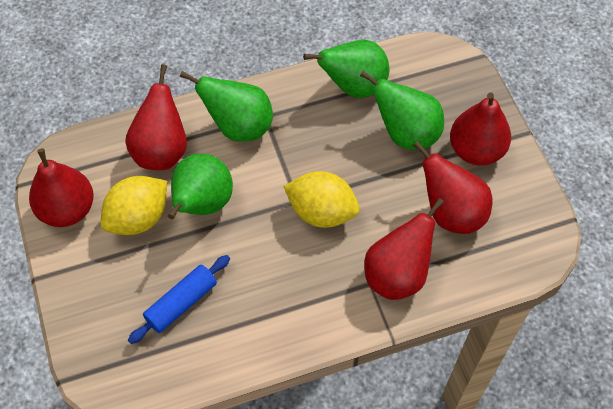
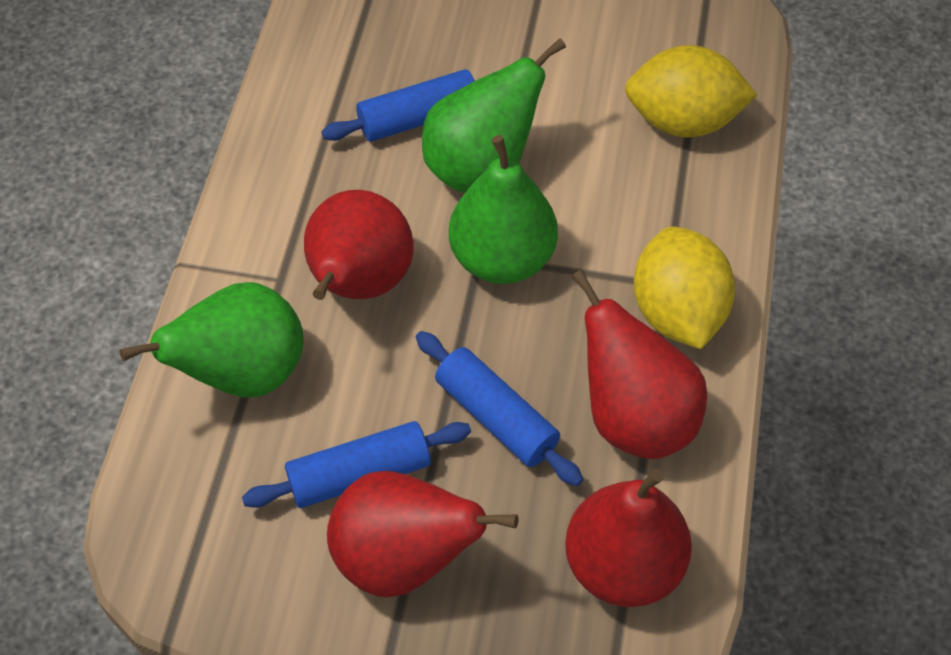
blue rolling pin: [128,255,230,344] = 1 -> [242,421,471,508] [321,69,494,142] [416,331,583,486] = 3
green pear: [168,154,233,220] [180,71,273,142] [303,40,390,98] [360,71,444,150] = 4 -> [119,282,303,397] [422,38,566,192] [449,135,558,284] = 3
red pear: [29,148,94,227] [125,64,187,170] [364,198,444,300] [413,141,492,234] [450,92,511,165] = 5 -> [304,190,414,300] [327,471,518,598] [565,469,692,607] [572,270,707,459] = 4

